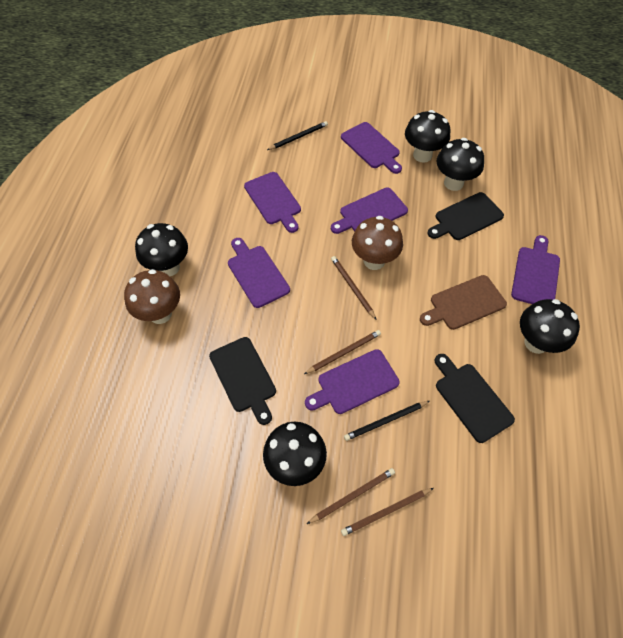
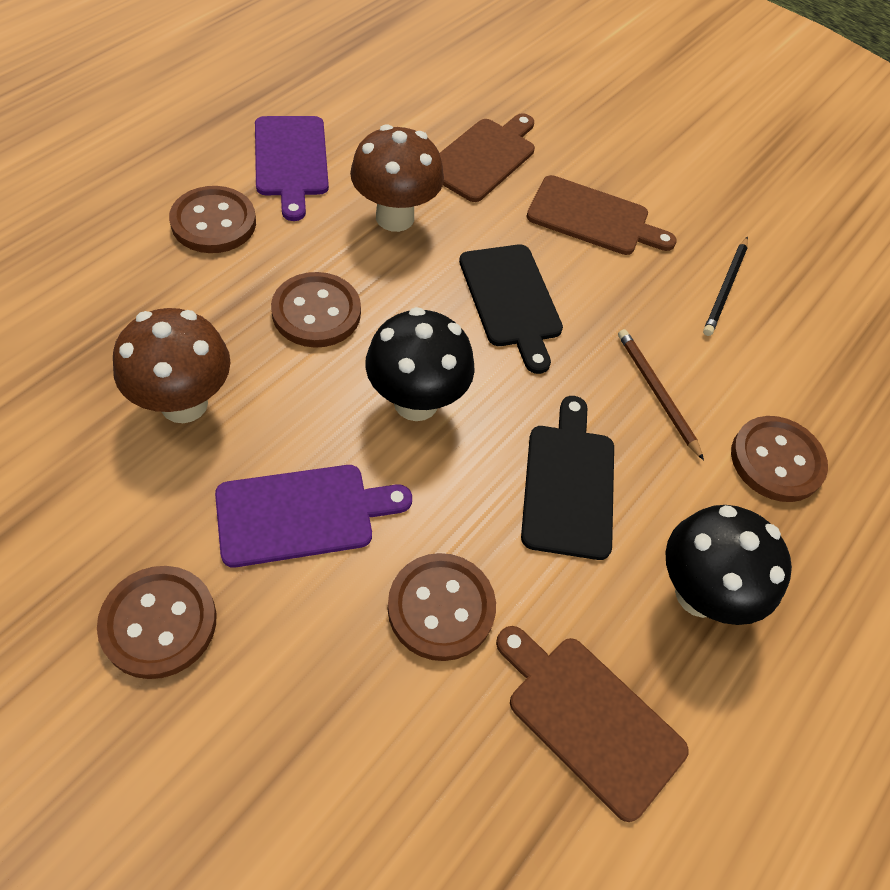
black cutting board: [209,337,276,425] [427,192,504,240] [435,354,515,443] = 3 -> [459,245,563,374] [521,396,614,560] = 2
black mushroom: [135,223,188,276] [263,422,327,486] [405,110,450,162] [437,138,484,191] [520,299,580,354] = 5 -> [365,307,475,421] [665,505,792,625] = 2
black pencil: [267,121,328,150] [344,401,430,441] = 2 -> [703,237,748,336] = 1
brown button: none = 0 -> [97,566,217,679] [169,186,256,253] [271,272,361,348] [387,553,496,661] [731,416,828,502] = 5
brown cutting board: [420,275,507,330] = 1 -> [440,113,535,202] [496,626,689,822] [526,175,677,255] = 3
brown pencil: [304,330,381,374] [307,468,395,524] [331,256,377,320] [341,488,434,536] = 4 -> [618,329,704,460] = 1
purple cutting board: [228,238,290,308] [244,172,301,233] [305,349,400,414] [331,188,408,234] [341,122,402,174] [511,235,560,304] = 6 -> [215,465,412,568] [255,116,329,221] = 2

